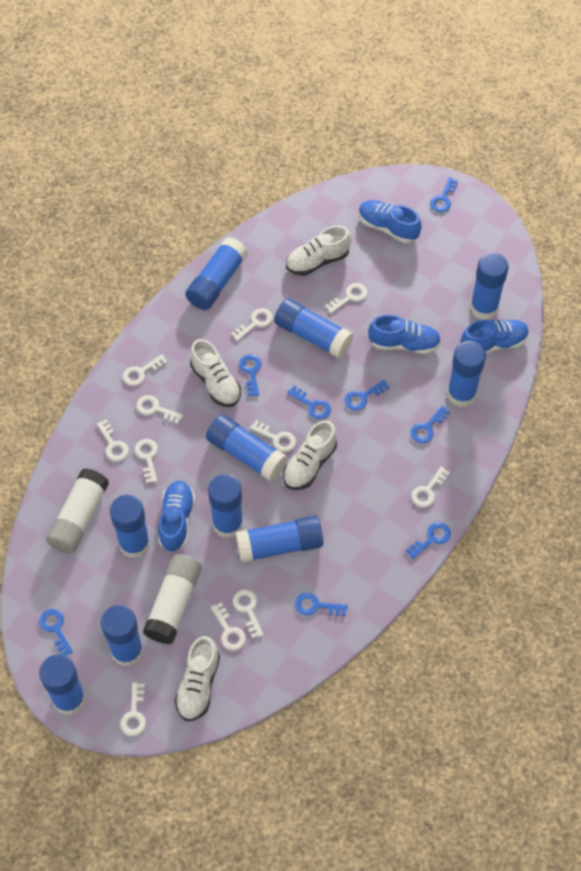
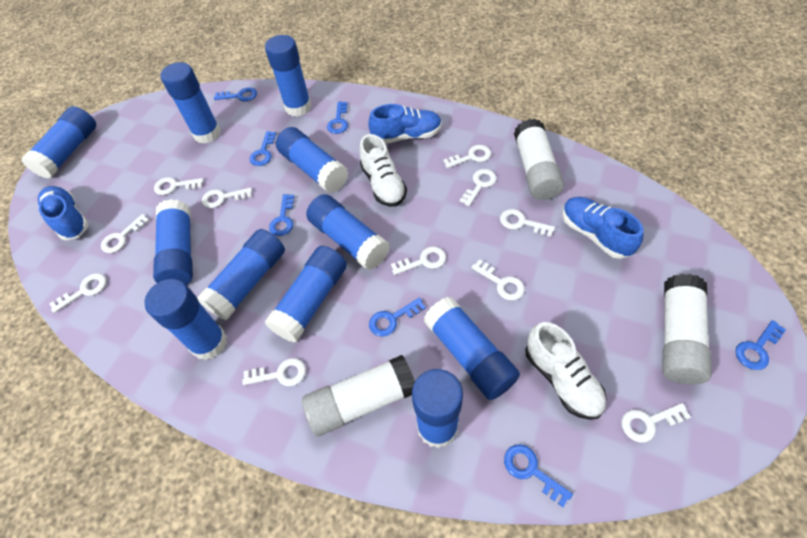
blue glue stick: [39,654,86,715] [101,605,143,667] [110,495,150,558] [185,237,248,310] [206,414,287,482] [208,474,243,538] [236,516,323,563] [274,298,353,359] [447,341,486,407] [470,253,509,320] = 10 -> [21,106,96,179] [144,279,227,360] [153,199,193,285] [160,62,221,144] [197,229,285,320] [265,35,312,116] [265,246,347,342] [276,127,349,193] [306,194,390,270] [412,369,463,448] [424,297,520,400] = 11
blue key: [39,609,73,656] [239,354,261,396] [287,386,331,419] [295,593,348,616] [344,380,390,411] [405,522,451,559] [410,406,450,443] [430,177,458,212] = 8 -> [214,87,257,102] [250,131,276,166] [269,194,294,236] [327,102,348,134] [369,298,426,337] [504,444,573,507] [735,320,786,370] = 7
blue shoe: [158,481,195,553] [359,200,422,243] [368,315,441,354] [460,320,529,354] = 4 -> [38,186,89,240] [368,104,442,144] [562,197,644,259] = 3
white glue stick: [46,468,109,554] [142,554,202,644] = 2 -> [302,355,415,436] [514,119,564,200] [662,274,712,384] = 3
white shoe: [175,636,220,721] [190,339,241,407] [283,420,337,490] [286,225,351,276] = 4 -> [360,134,407,207] [525,322,606,420] = 2

